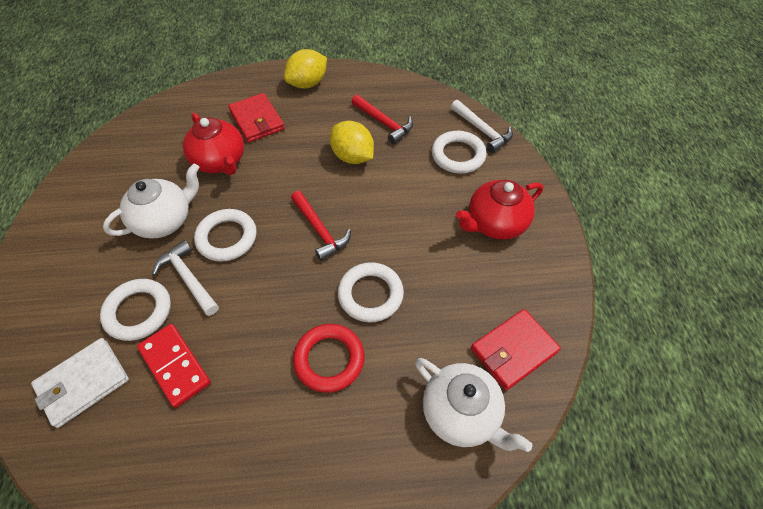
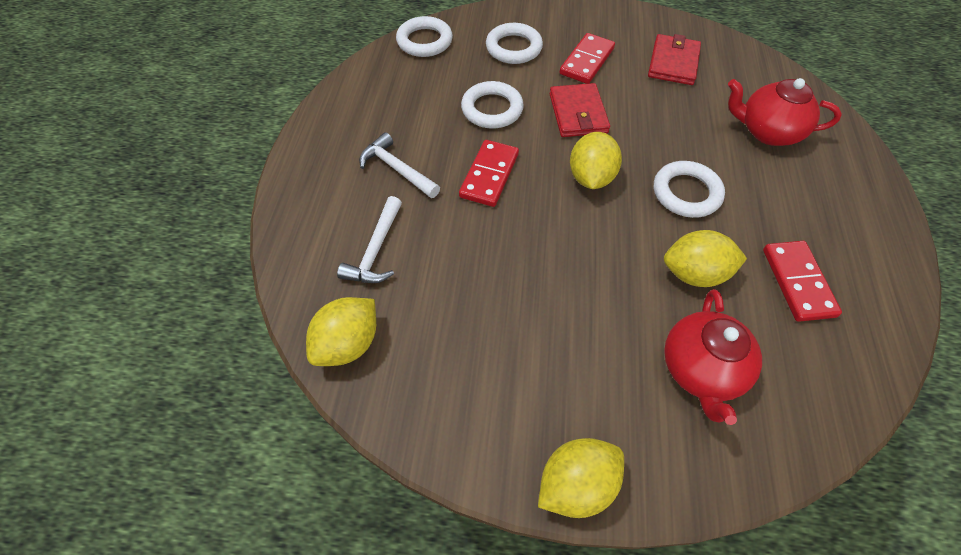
red domino: [137,324,211,408] = 1 -> [459,140,519,207] [560,33,615,84] [763,241,842,322] = 3
red hammer: [291,191,351,261] [352,95,413,144] = 2 -> none = 0
red ring: [293,324,364,393] = 1 -> none = 0
white teapot: [103,163,200,239] [415,358,533,452] = 2 -> none = 0
white wallet: [31,338,129,428] = 1 -> none = 0
yellow lemon: [284,49,327,89] [330,121,374,164] = 2 -> [306,297,376,366] [538,438,624,518] [570,132,622,189] [664,230,747,287] = 4

